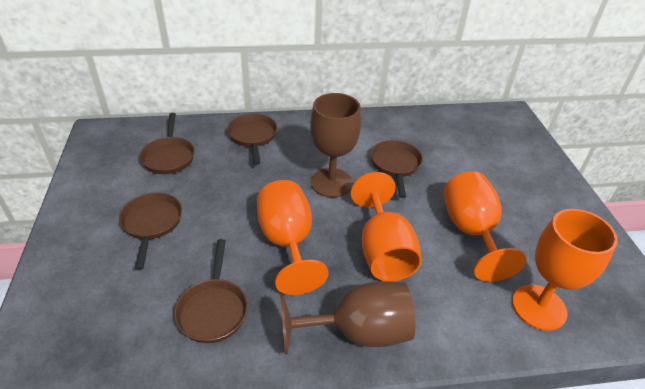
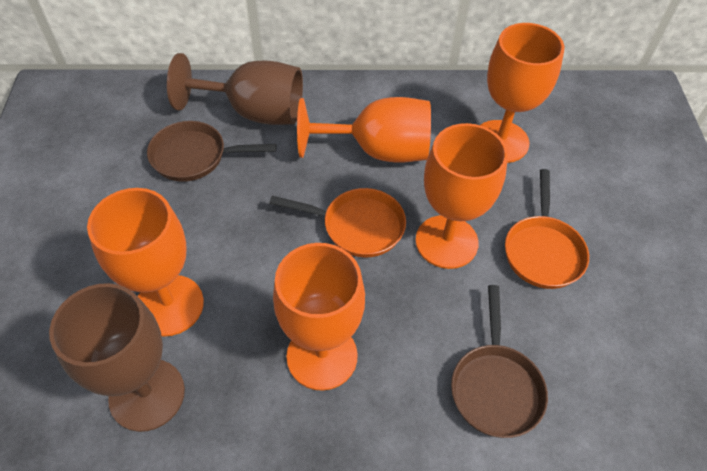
brown pan: [119,192,182,270] [140,113,195,174] [174,239,248,343] [227,114,277,165] [370,140,423,198] = 5 -> [147,121,277,182] [451,285,548,438] = 2
orange goblet: [257,180,329,295] [351,172,422,281] [444,171,527,282] [512,209,618,331] = 4 -> [87,188,204,337] [273,243,365,391] [297,97,431,163] [415,123,508,269] [480,23,564,163] = 5
orange pan: none = 0 -> [269,188,406,258] [505,169,589,289] = 2

